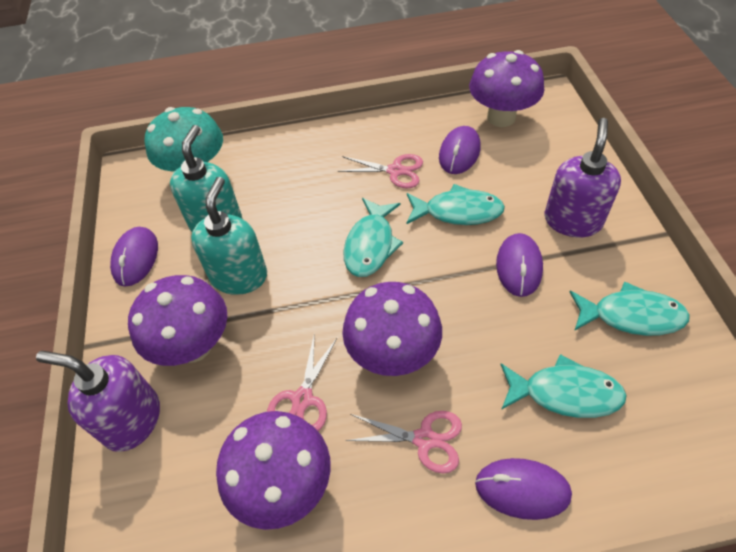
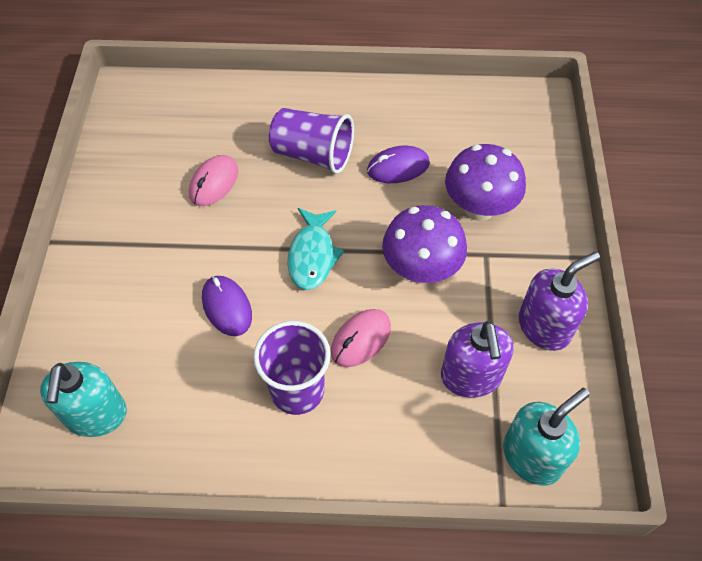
pink mouse: none = 0 -> [189,155,238,206] [331,309,391,367] = 2
pink scissors: [267,332,338,431] [338,154,423,189] [345,411,462,473] = 3 -> none = 0
purple cup: none = 0 -> [253,321,330,415] [269,108,354,174] = 2
purple mouse: [110,227,158,287] [439,126,480,174] [475,458,572,520] [496,233,543,297] = 4 -> [202,276,252,336] [367,146,430,183] = 2
purple mushroom: [128,275,227,366] [216,411,331,530] [342,282,442,376] [469,50,544,127] = 4 -> [382,205,467,284] [445,144,526,221] = 2
turquoise fish: [343,198,403,277] [406,184,505,225] [500,354,627,418] [570,281,690,336] = 4 -> [288,208,344,290] = 1
turquoise mushroom: [145,107,223,172] = 1 -> none = 0

